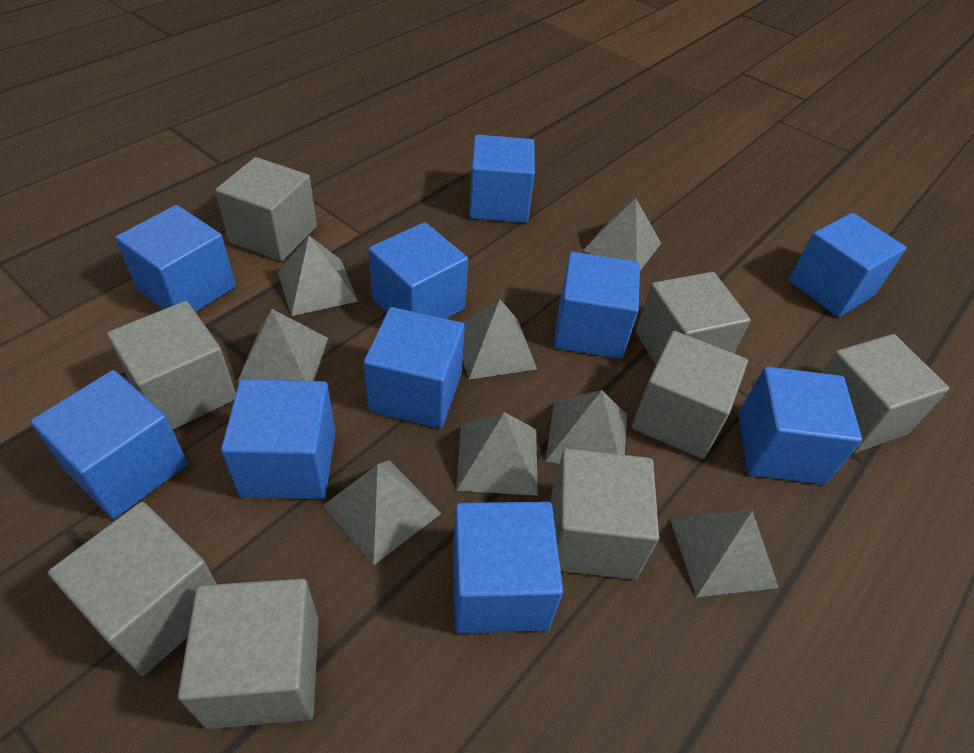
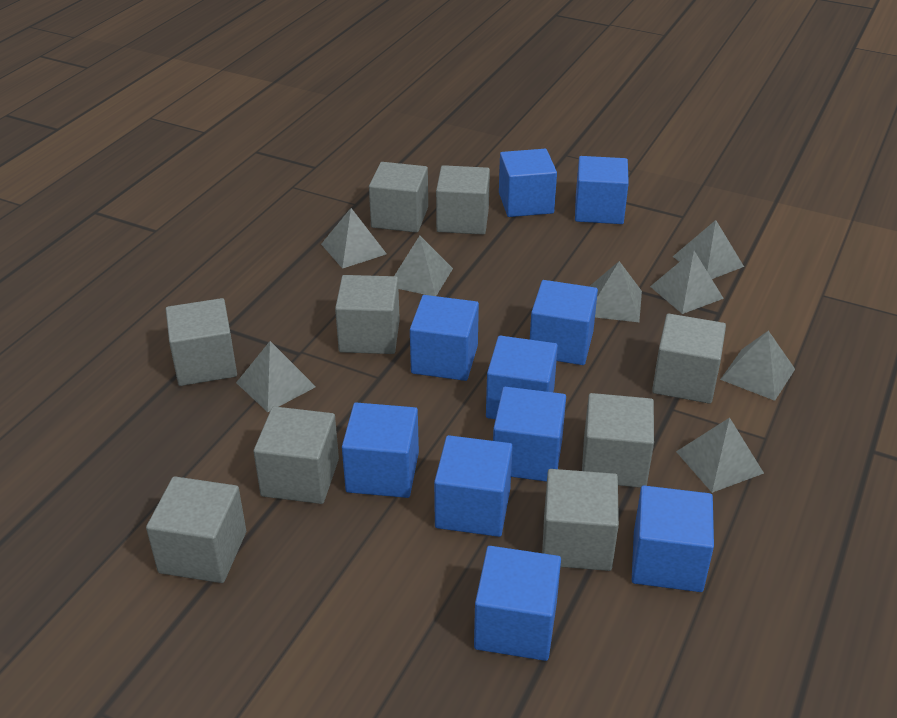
grey cube: [48,502,217,676] [107,301,236,430] [178,579,319,729] [215,157,317,261] [551,448,659,580] [632,331,748,459] [636,272,751,365] [822,334,949,453] = 8 -> [146,476,246,583] [166,298,237,386] [253,406,339,504] [335,275,400,354] [369,162,428,233] [436,165,490,235] [542,469,619,571] [582,393,654,488] [652,314,726,404] = 9

